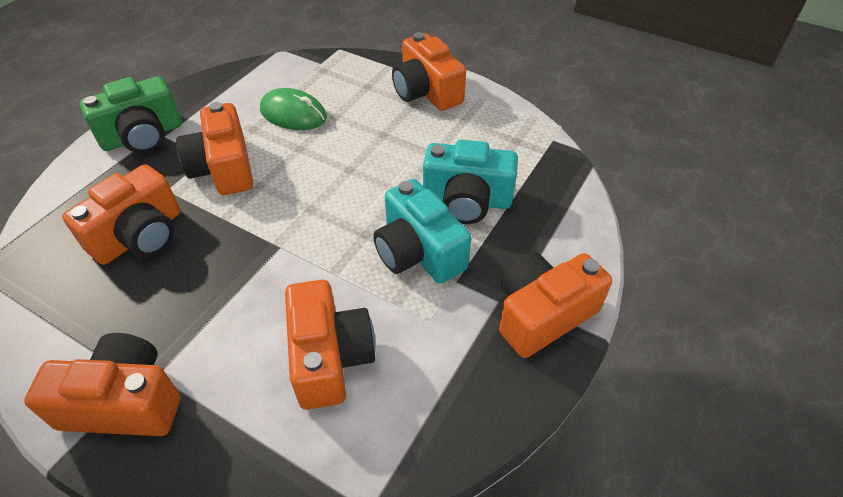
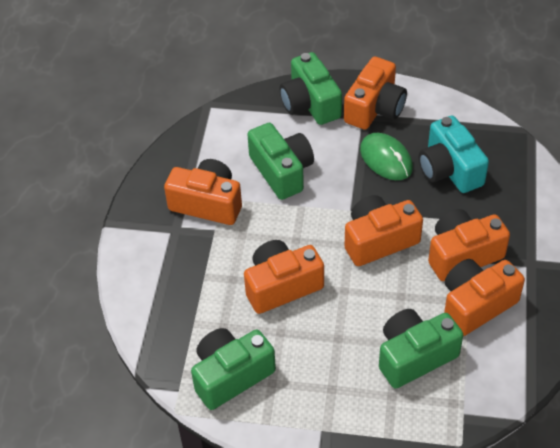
green camera: [79,76,182,153] = 1 -> [191,328,276,410] [247,123,314,200] [280,52,342,125] [379,309,463,389] = 4
turquoise camera: [373,179,471,284] [423,140,518,224] = 2 -> [419,116,489,193] = 1

